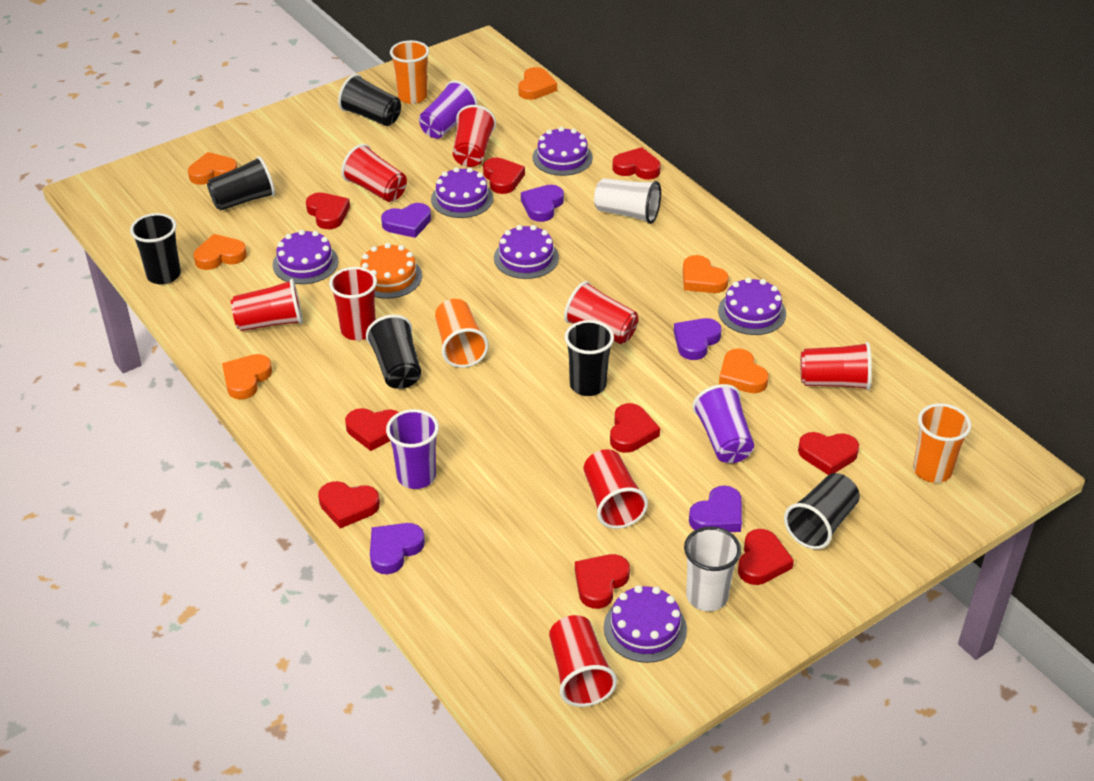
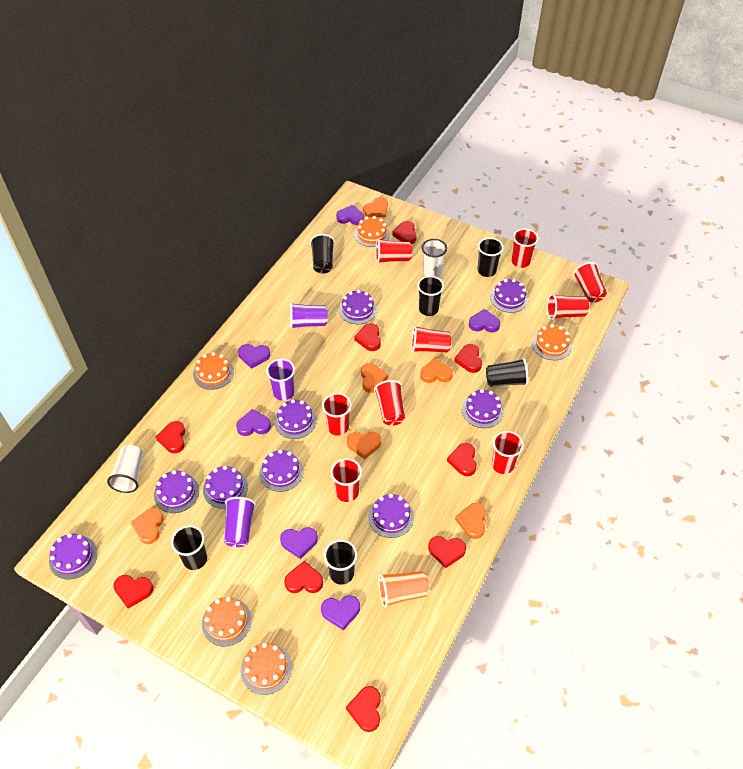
orange cake: [361,243,422,299] = 1 -> [193,352,234,390] [202,597,252,646] [240,643,292,695] [354,216,390,247] [532,324,572,360] = 5
orange cup: [390,40,429,104] [435,299,489,368] [913,403,971,483] = 3 -> [378,571,429,607] = 1
purple cake: [273,230,339,284] [431,167,493,218] [494,225,559,279] [532,127,593,176] [604,585,687,663] [718,277,786,335] = 6 -> [49,533,98,580] [154,470,199,513] [203,466,248,509] [259,449,304,492] [274,399,317,439] [339,290,377,324] [368,494,414,538] [462,389,504,428] [490,279,528,313] = 9
purple heart: [370,523,425,574] [381,203,431,238] [521,185,564,222] [674,318,722,360] [689,485,742,532] = 5 -> [236,409,271,436] [238,344,270,369] [280,527,318,559] [321,595,360,630] [336,205,364,225] [469,309,500,333] = 6
red cup: [231,279,303,331] [329,267,377,340] [341,144,407,202] [453,105,496,167] [549,615,617,707] [564,281,639,344] [584,449,648,529] [801,342,872,390] = 8 -> [322,393,352,435] [331,458,362,502] [374,380,405,426] [375,239,412,264] [411,326,452,352] [492,431,524,474] [512,228,539,268] [547,294,589,320] [573,262,607,303] = 9

